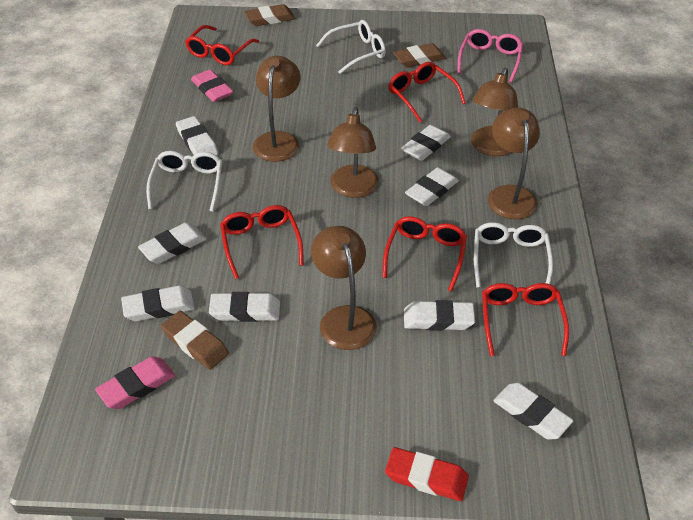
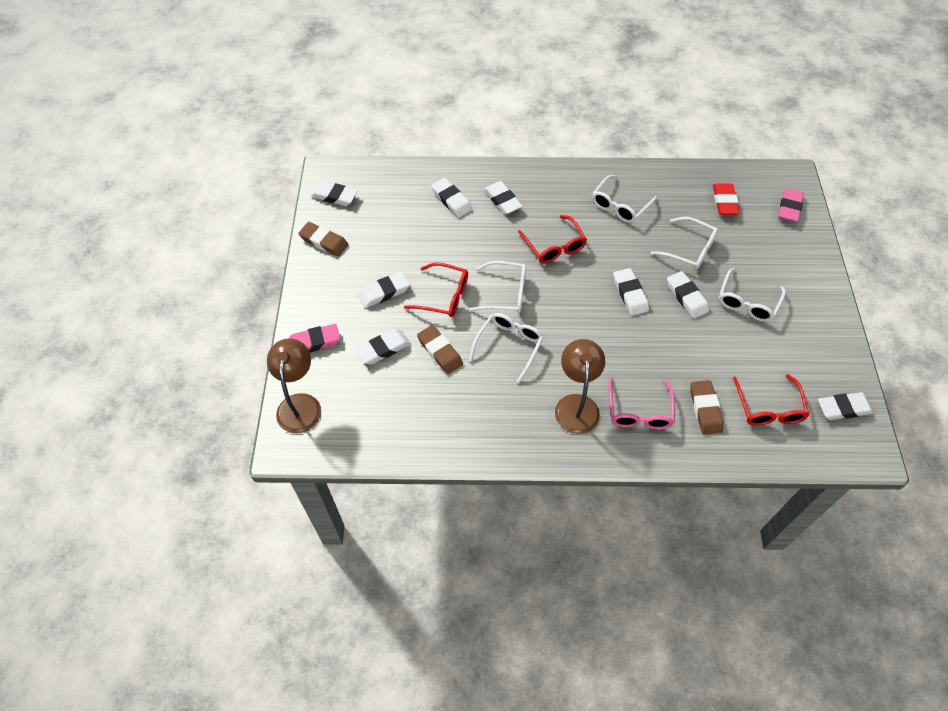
brown lamp: [253,56,301,162] [311,226,377,350] [327,107,379,198] [471,68,518,156] [488,107,540,219] = 5 -> [267,338,321,433] [555,339,605,434] = 2
red glasses: [185,25,259,65] [220,205,304,279] [383,216,467,292] [388,62,466,122] [482,283,569,356] = 5 -> [404,262,468,317] [518,215,587,263] [733,374,810,426] = 3
white glasses: [146,151,222,212] [316,20,386,74] [474,222,553,288] = 3 -> [469,261,526,313] [469,313,544,383] [592,175,657,223] [651,217,718,270] [719,268,786,322] = 5

